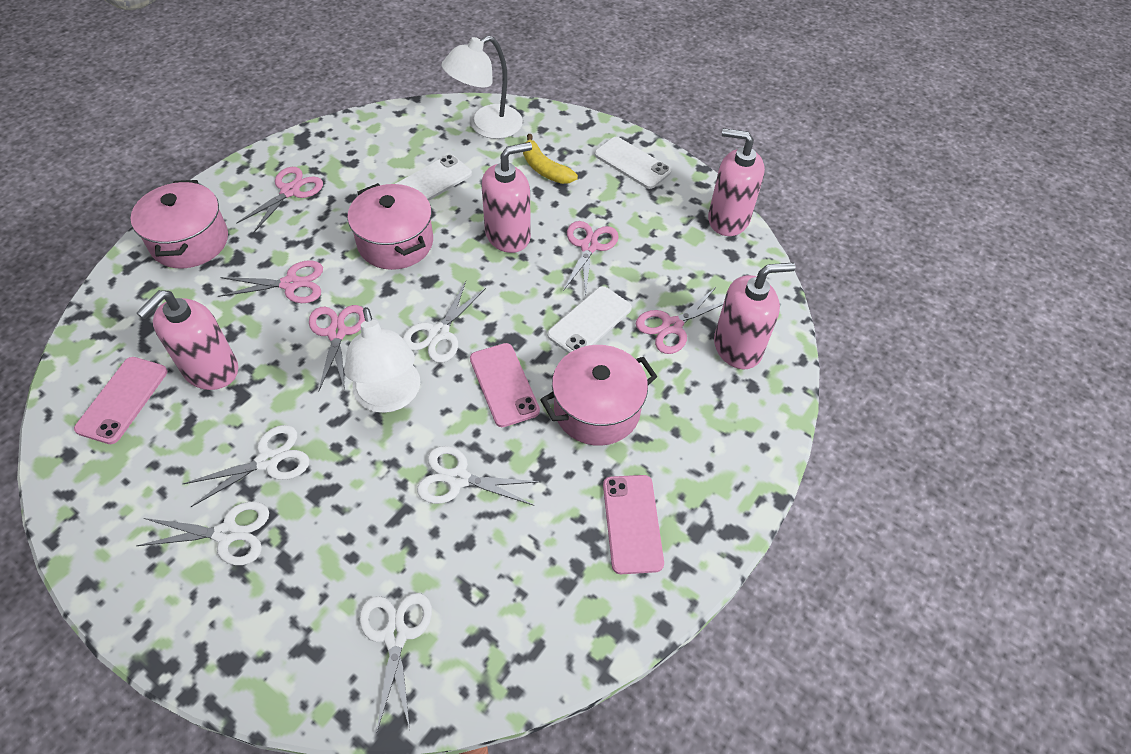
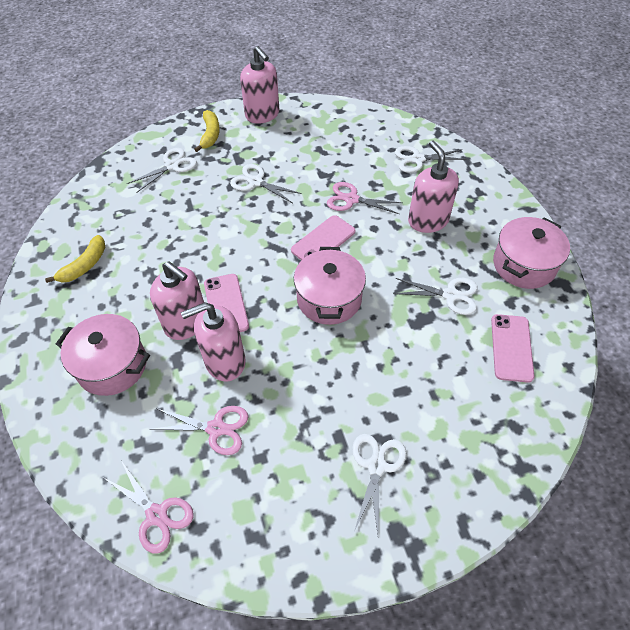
pink scissors: [218,260,323,303] [236,167,323,233] [309,305,365,392] [563,221,619,297] [635,287,724,354] = 5 -> [104,462,194,554] [150,406,249,455] [327,182,403,214] = 3
white lamp: [344,307,420,413] [442,36,523,139] = 2 -> none = 0
white phone: [395,155,472,201] [547,286,632,354] [594,137,671,189] = 3 -> none = 0
yellow banana: [523,134,578,184] = 1 -> [45,235,105,283] [194,110,220,152] = 2

